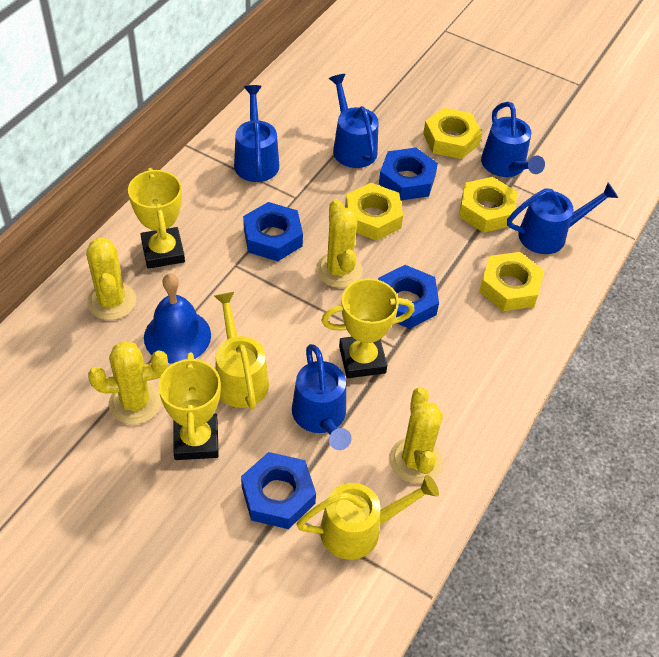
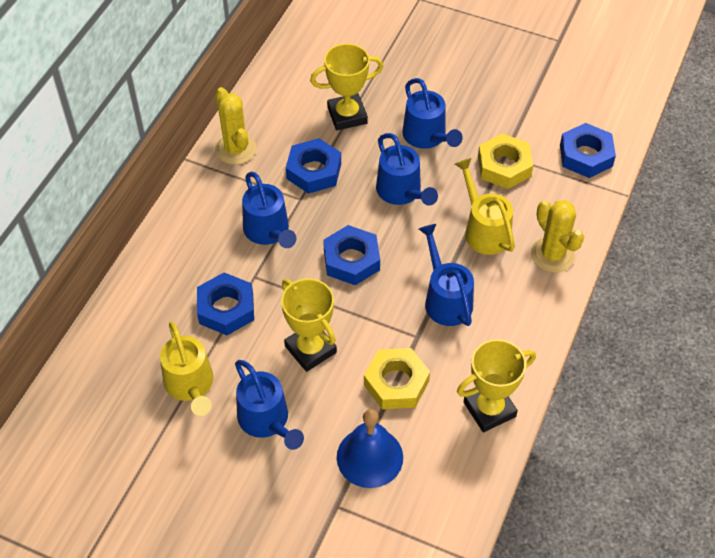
yellow cactus: [86,238,136,320] [88,341,168,425] [316,199,363,288] [389,387,443,484] = 4 -> [215,87,257,165] [531,200,584,273] = 2
yellow nut: [345,183,403,241] [423,108,482,159] [459,177,517,233] [479,252,544,311] = 4 -> [364,348,430,409] [478,133,533,189] = 2

